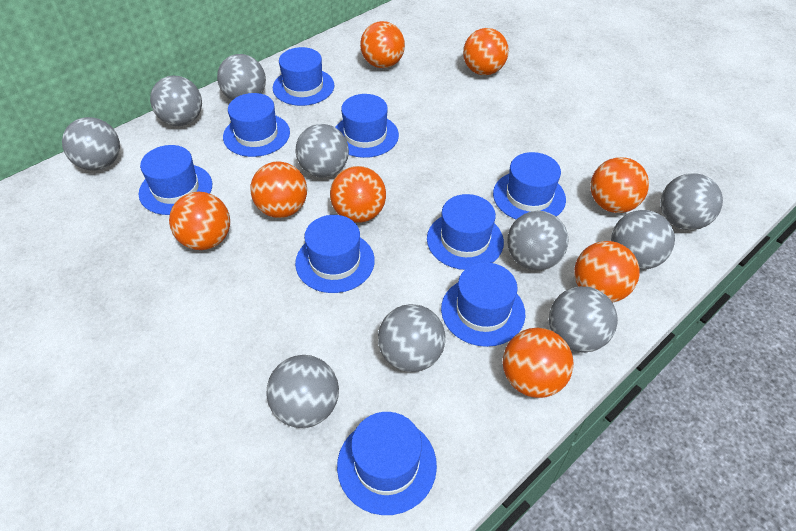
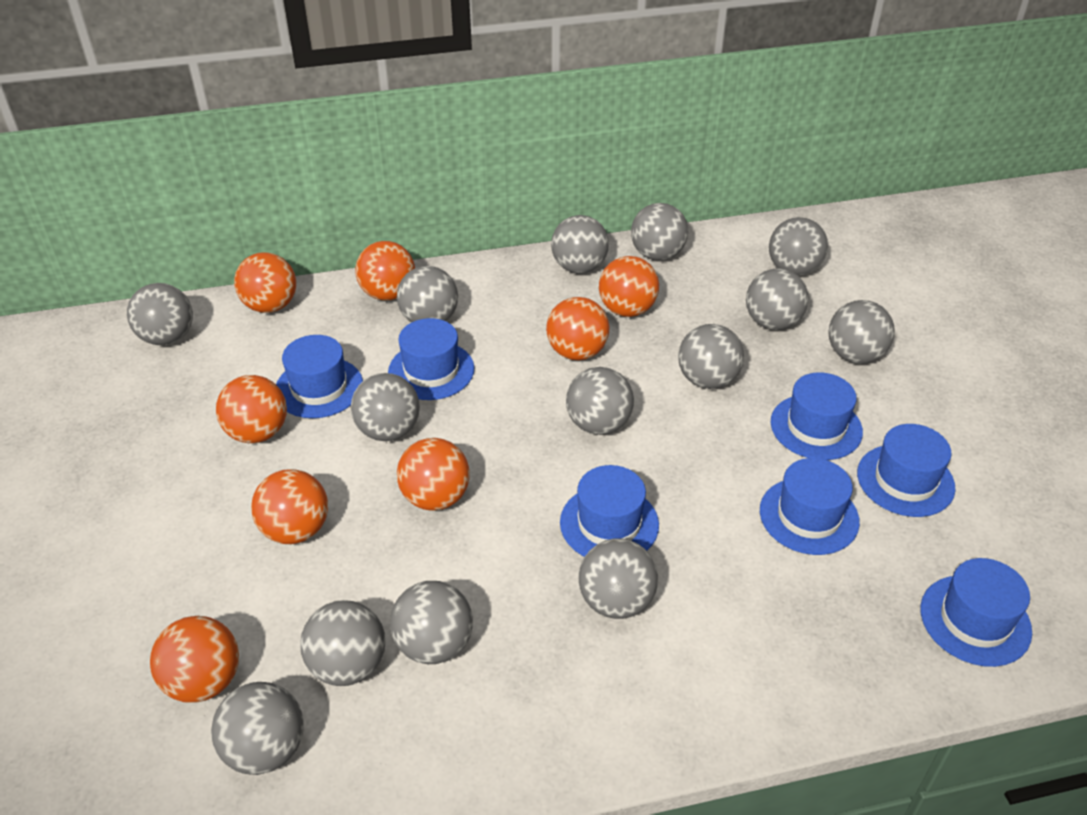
blue hat: [139,145,212,215] [223,93,290,157] [273,47,335,106] [295,215,375,293] [335,94,399,158] [337,412,437,515] [427,194,504,270] [441,262,525,347] [493,152,566,220] = 9 -> [276,335,363,418] [388,318,475,400] [560,465,659,557] [760,458,860,555] [770,372,863,460] [857,424,956,517] [920,558,1032,667] = 7
grey ball: [62,117,120,171] [150,75,202,126] [217,54,266,100] [266,355,339,428] [296,124,349,178] [378,304,445,372] [507,211,569,270] [549,286,618,352] [611,210,675,270] [661,173,723,230] = 10 -> [127,283,193,345] [211,682,304,775] [300,600,385,686] [351,373,420,441] [390,581,473,664] [397,266,458,322] [551,215,609,274] [566,367,634,435] [579,538,658,619] [631,203,688,261] [678,324,744,389] [746,268,809,330] [769,217,828,276] [828,300,895,364] = 14

